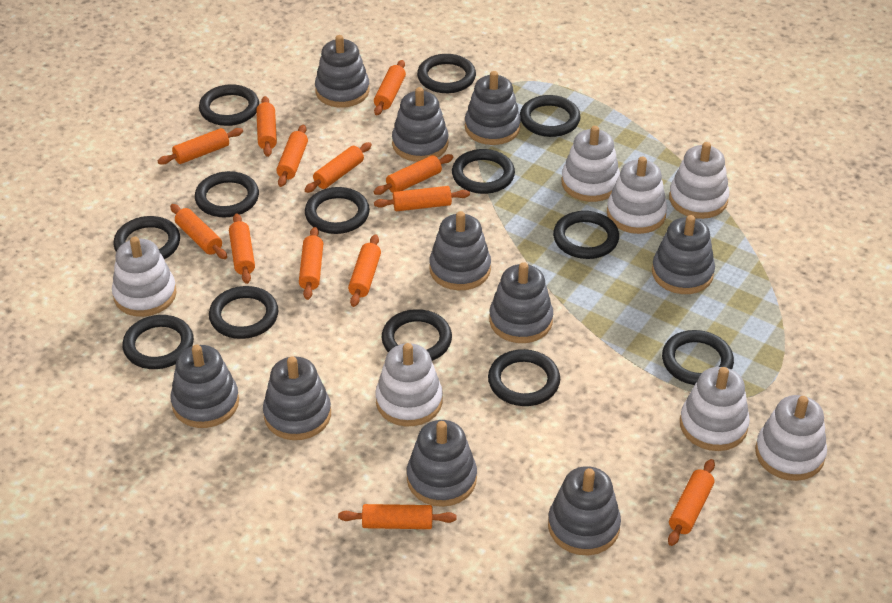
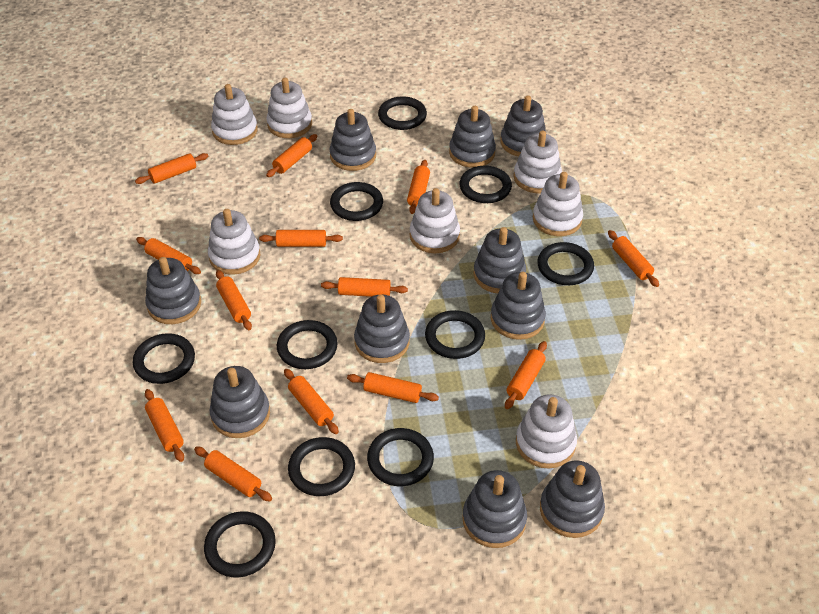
black ring: [113,216,180,259] [122,315,194,369] [195,171,259,217] [199,84,259,126] [209,286,279,339] [305,187,370,234] [381,309,452,361] [417,54,476,93] [452,149,515,194] [488,349,560,406] [520,95,581,137] [553,211,619,259] [662,330,734,385] = 13 -> [133,333,195,384] [204,511,276,577] [277,320,338,369] [288,437,355,496] [330,182,383,221] [367,428,434,486] [378,96,427,130] [425,310,485,359] [460,166,512,203] [537,242,594,285] = 10

